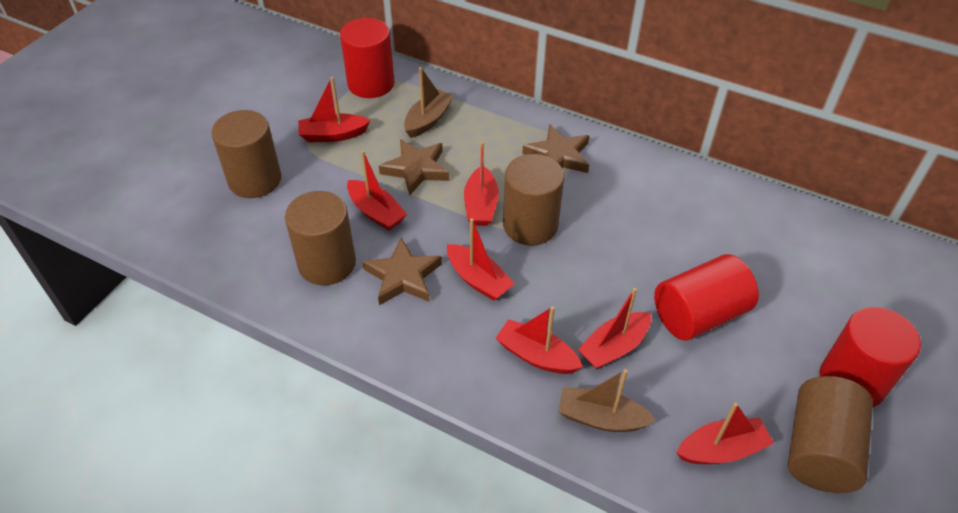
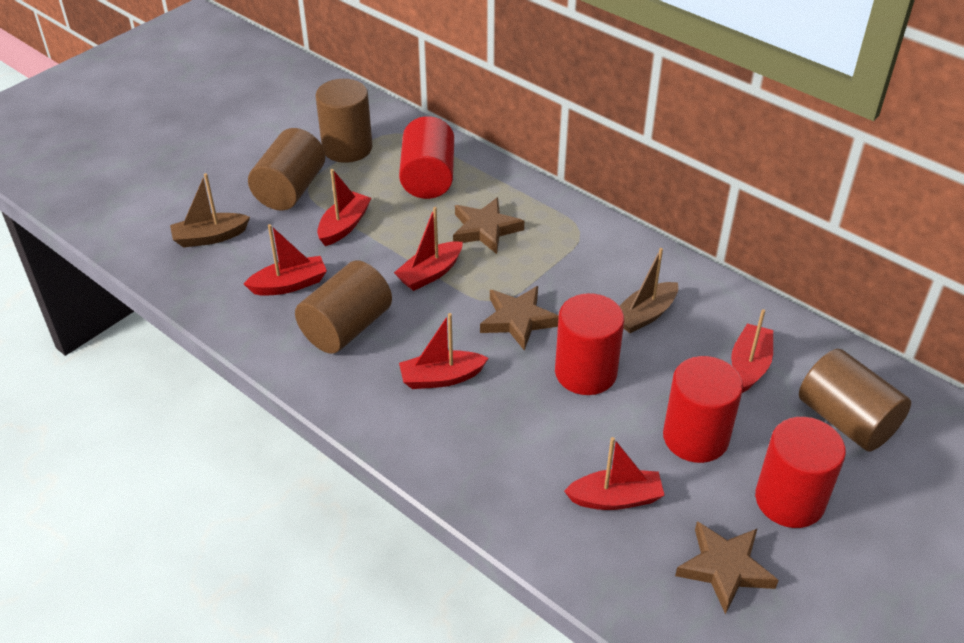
red boat: [298,77,371,142] [347,150,407,231] [447,218,515,301] [464,142,499,226] [495,306,583,374] [577,288,651,369] [677,402,774,464] = 7 -> [244,224,327,296] [317,169,371,246] [394,207,463,291] [399,313,489,389] [564,437,665,510] [731,309,773,393] = 6
red cylinder: [340,18,395,98] [654,254,759,340] [819,307,921,407] = 3 -> [399,116,454,199] [555,293,624,395] [663,356,743,463] [755,417,846,528] = 4

